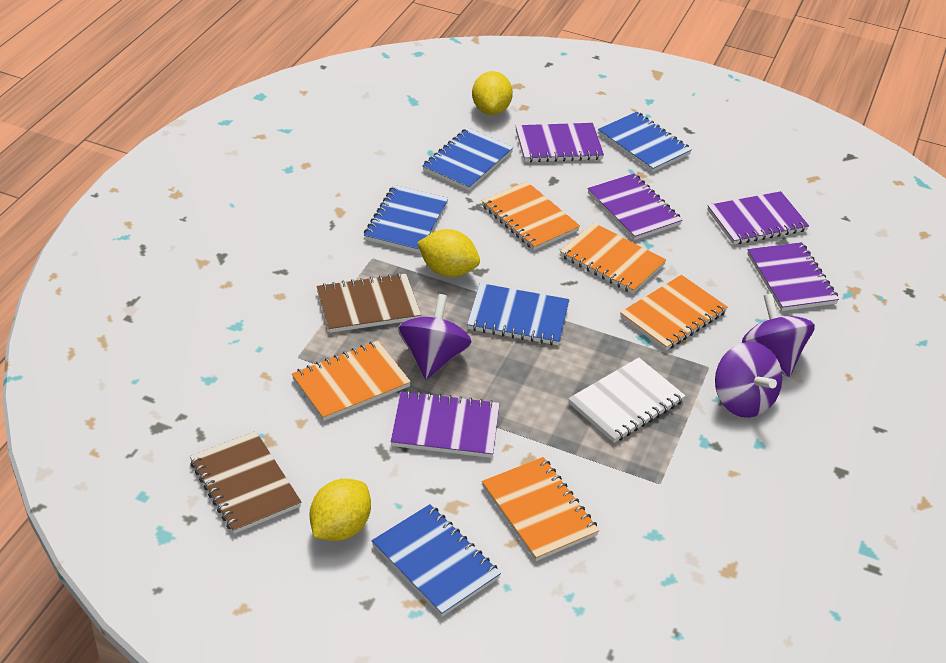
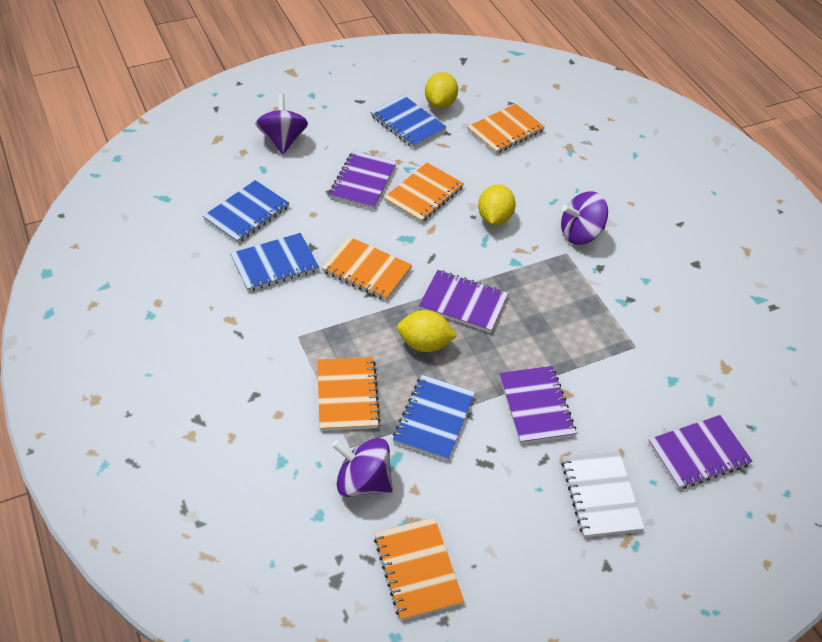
blue notebook: [364,185,449,253] [372,504,501,617] [422,128,514,191] [467,283,569,345] [598,112,692,172] = 5 -> [203,180,289,243] [230,233,319,292] [370,95,446,148] [393,375,475,461] = 4
brown notebook: [190,431,301,534] [316,273,421,333] = 2 -> none = 0
purple notebook: [391,390,500,458] [516,123,604,162] [588,173,682,240] [707,191,809,245] [747,242,839,311] = 5 -> [329,151,397,209] [419,270,508,333] [499,366,576,444] [648,415,753,489] = 4

